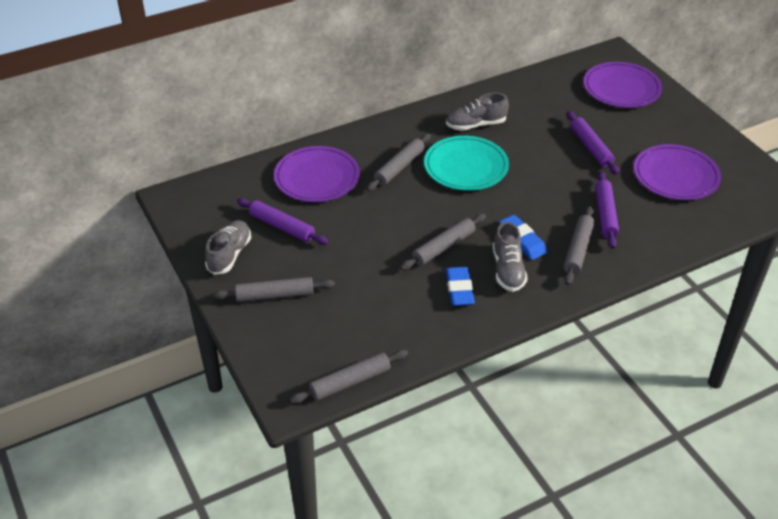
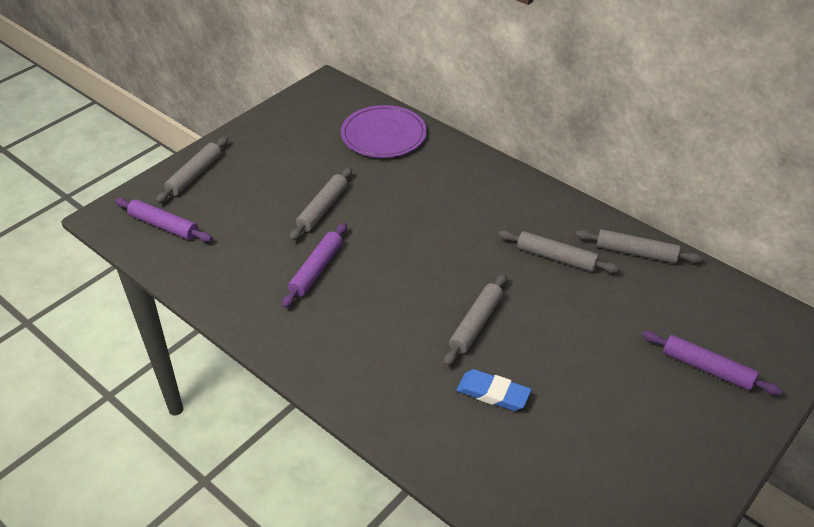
blue eraser: [446,267,475,306] [499,215,547,260] = 2 -> [457,369,531,411] = 1
grey shoe: [205,220,251,275] [446,93,509,131] [493,222,528,292] = 3 -> none = 0
purple plate: [274,146,360,202] [584,62,662,108] [634,144,721,200] = 3 -> [341,105,427,158] = 1
turquoise plate: [424,136,509,191] = 1 -> none = 0

